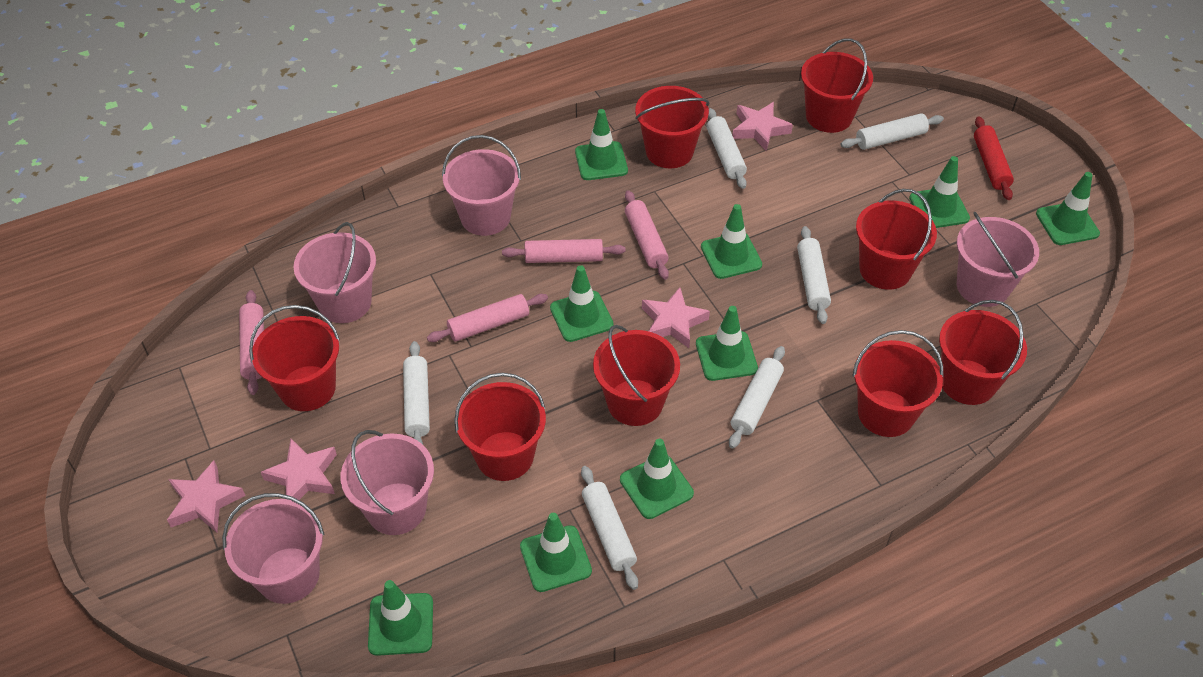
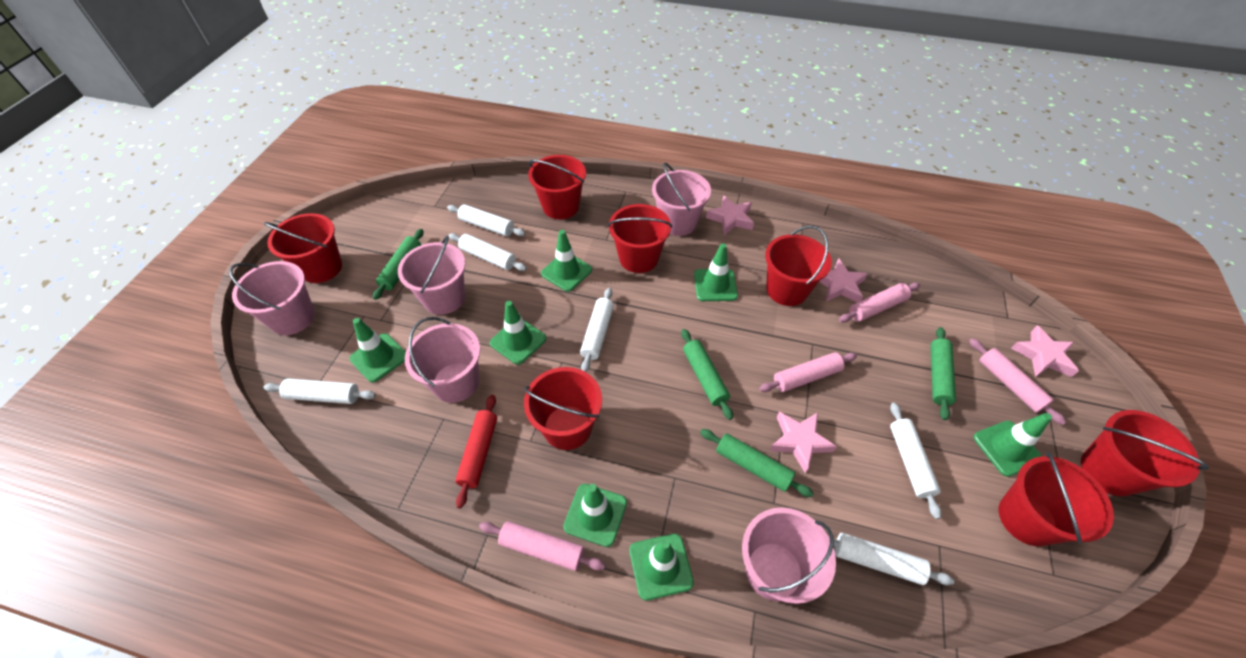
green rolling pin: none = 0 -> [373,229,423,300] [681,329,733,420] [700,429,814,497] [930,327,956,420] = 4
green traffic cone: [368,580,433,656] [520,513,592,592] [550,265,614,342] [575,109,628,180] [620,439,694,519] [696,306,758,381] [701,204,762,279] [909,156,970,228] [1036,172,1100,245] = 9 -> [349,318,406,382] [490,301,546,365] [541,230,592,292] [563,484,627,547] [629,534,694,601] [694,243,738,301] [973,413,1052,477] = 7
red bucket: [249,305,340,411] [454,373,546,481] [593,325,680,426] [635,86,709,168] [801,38,873,133] [852,330,944,437] [856,189,937,290] [939,300,1027,405] = 8 -> [264,213,342,283] [524,367,602,450] [528,155,586,219] [608,204,672,273] [765,226,832,306] [999,452,1114,546] [1081,410,1209,496] = 7

